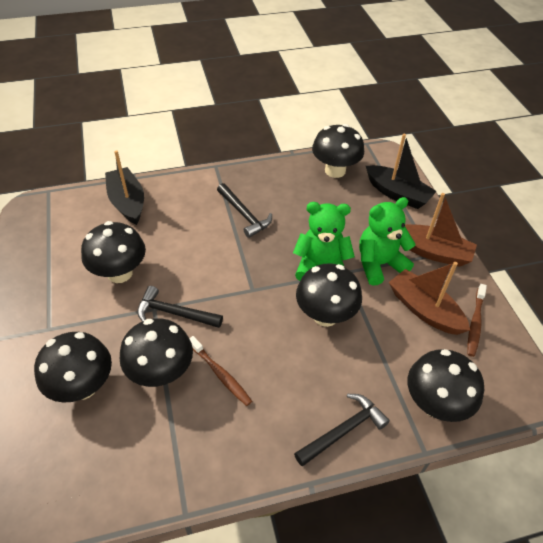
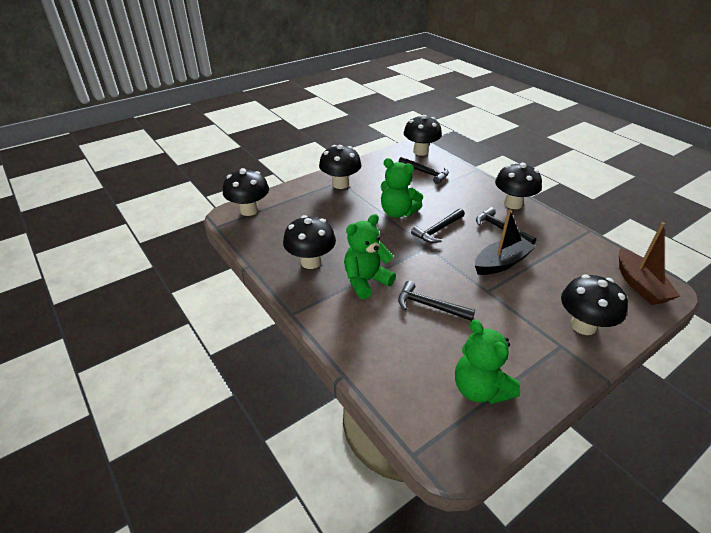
black boat: [105,150,144,225] [366,134,437,209] = 2 -> [475,209,536,275] = 1
black hammer: [137,286,223,328] [217,183,272,238] [294,394,390,466] = 3 -> [398,157,449,184] [398,281,475,321] [411,208,465,243] [476,207,536,245] = 4
brown boat: [389,262,470,335] [405,193,477,267] = 2 -> [619,222,680,305] = 1
brown toothbrush: [189,336,252,406] [467,284,487,357] = 2 -> none = 0
green teddy bear: [293,202,355,281] [359,197,416,286] = 2 -> [344,214,396,299] [381,158,423,218] [455,319,520,404] = 3

